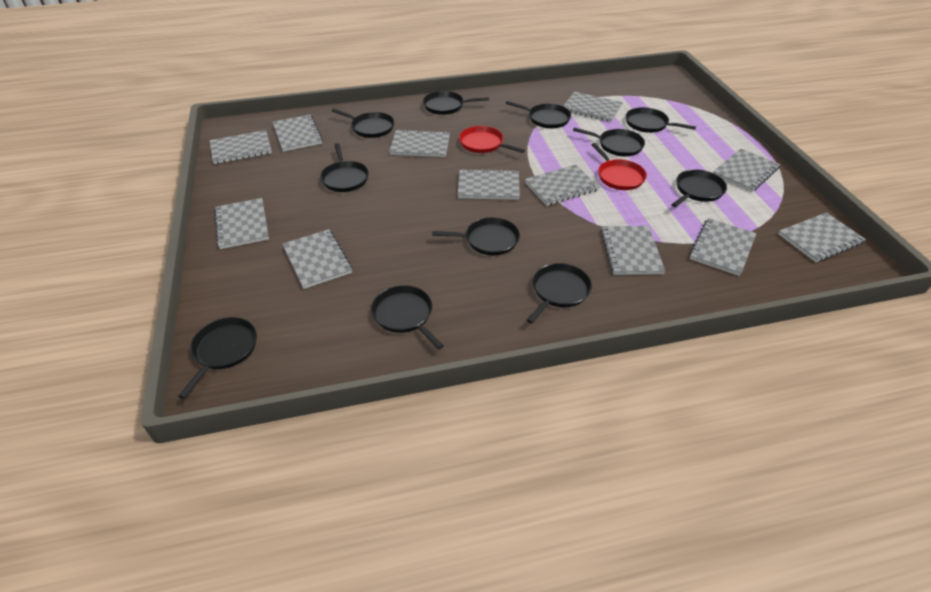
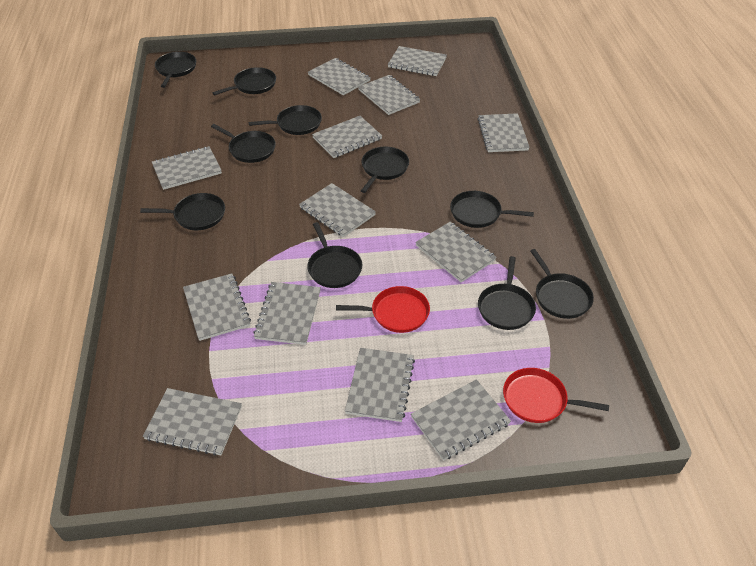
black pan: [178,317,257,399] [320,143,369,192] [332,109,394,138] [371,285,444,349] [423,91,489,115] [432,217,520,255] [505,101,571,128] [527,263,592,324] [573,127,645,156] [626,107,696,133] [671,169,727,207] = 11 -> [140,193,225,230] [155,52,196,88] [211,124,276,163] [212,67,276,95] [249,105,322,135] [307,222,362,288] [361,147,409,193] [450,191,534,228] [478,256,536,330] [530,249,594,319] = 10
grey notebook: [209,130,272,164] [214,198,269,249] [273,115,323,152] [282,229,352,289] [389,129,450,157] [458,169,520,200] [525,165,599,206] [563,92,623,122] [601,226,665,275] [689,218,757,276] [713,149,780,192] [778,212,866,262] = 12 -> [143,388,242,456] [152,146,222,190] [183,273,251,341] [253,282,321,345] [299,183,376,237] [308,58,370,95] [312,116,382,158] [345,348,415,422] [358,75,420,115] [388,46,447,76] [411,379,511,461] [415,222,497,282] [478,113,530,152] = 13

